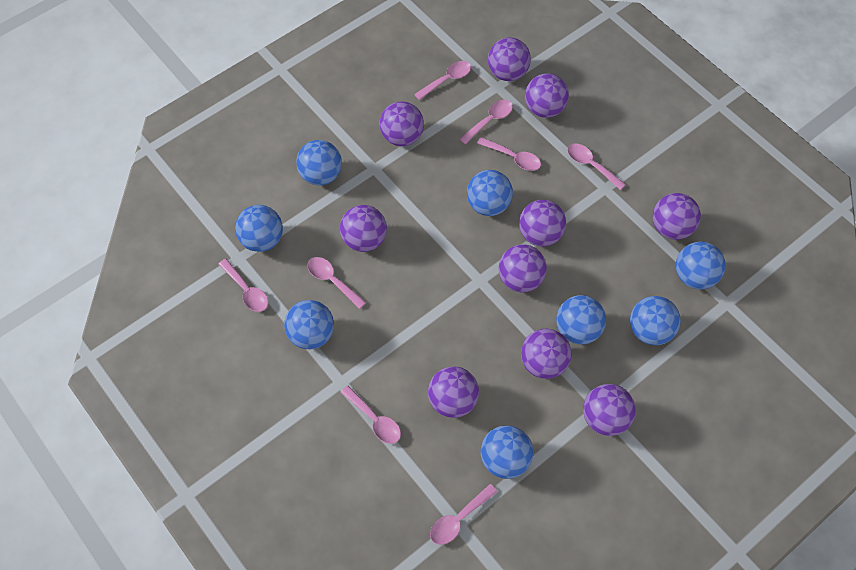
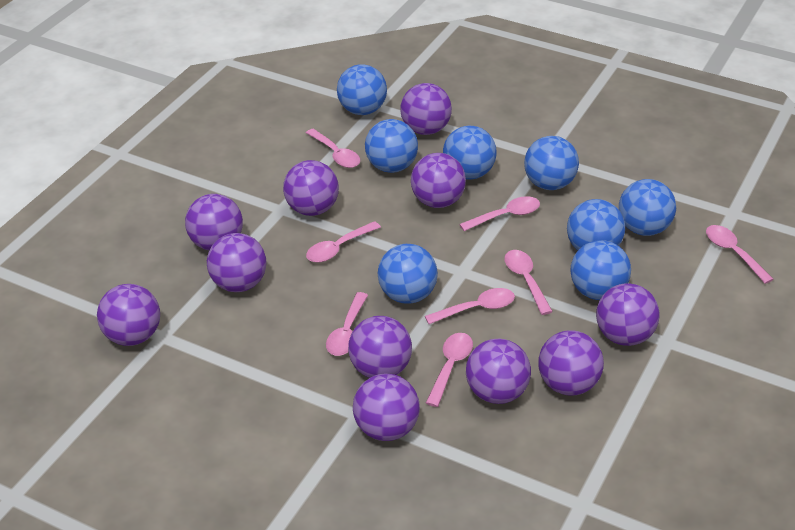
purple ball: [340,205,387,252] [380,101,424,146] [428,367,479,418] [488,37,531,81] [499,244,547,292] [519,200,566,247] [521,329,572,379] [525,73,569,118] [583,384,636,436] [653,193,701,240] = 10 -> [97,284,160,346] [185,194,243,250] [207,233,266,292] [283,160,339,216] [348,316,412,378] [353,374,420,441] [400,83,452,135] [411,153,466,208] [466,339,531,404] [538,330,604,396] [596,283,659,346] = 11

